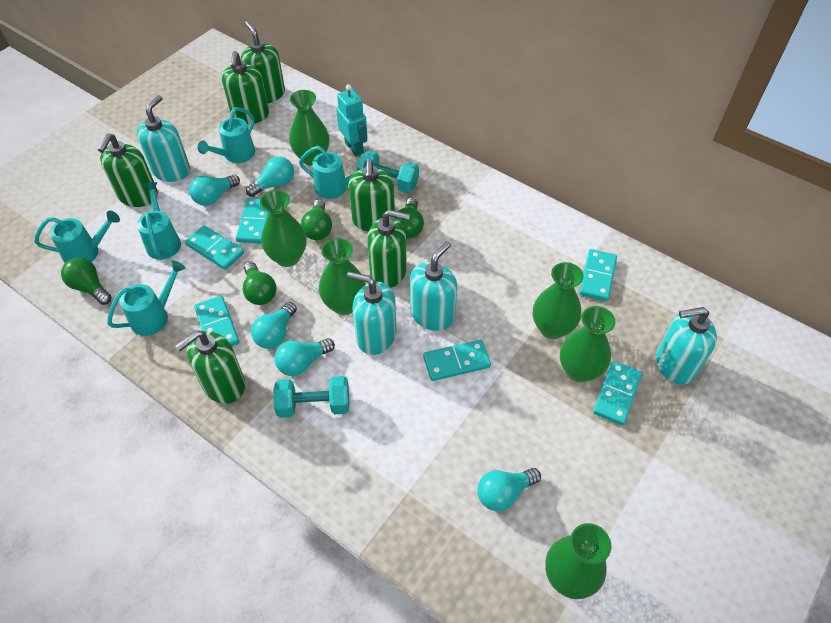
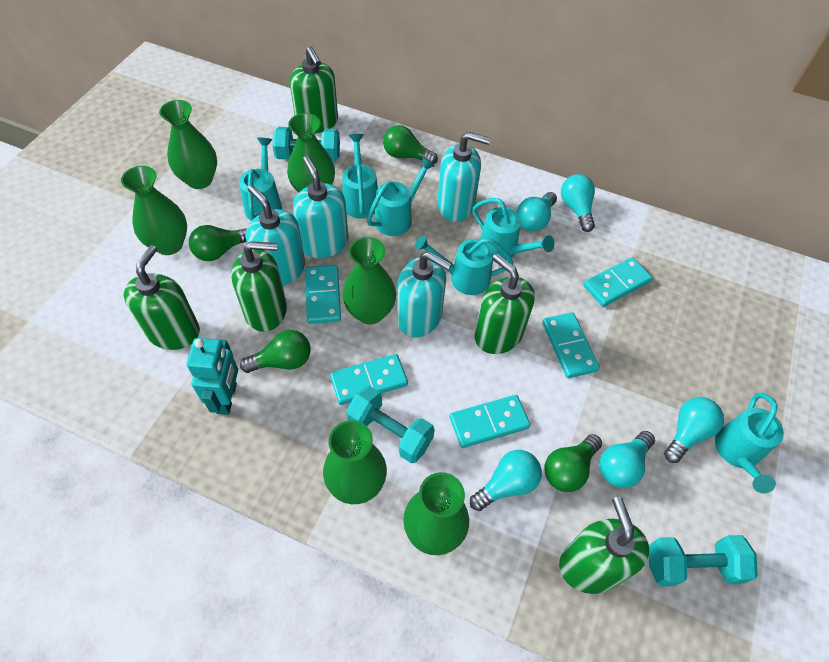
green soap dispenser: [98,133,158,207] [176,330,245,404] [222,51,269,124] [241,21,285,103] [348,159,395,231] [367,210,410,288] = 6 -> [124,245,200,350] [231,241,287,332] [290,46,338,133] [474,253,535,354] [559,497,649,594] = 5
turquoise domino: [185,225,244,270] [194,296,239,346] [236,199,269,244] [423,340,491,381] [579,249,617,301] [593,361,642,425] = 6 -> [305,265,341,324] [330,354,408,405] [450,395,530,448] [542,312,600,378] [583,257,652,307] = 5
turquoise dumbbell: [273,376,349,418] [357,151,419,193] = 2 -> [272,127,340,162] [346,386,435,463] [649,535,757,587] = 3
turquoise watering can: [35,211,120,263] [107,260,186,336] [137,182,181,260] [198,107,255,163] [299,146,366,199] = 5 -> [239,138,282,221] [342,134,378,218] [367,157,435,236] [415,235,513,295] [473,198,554,261] [715,393,784,493] = 6

